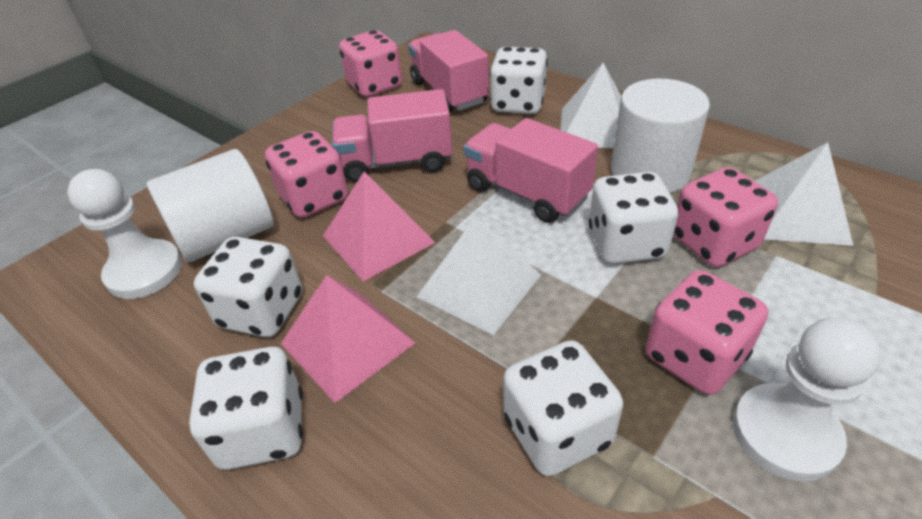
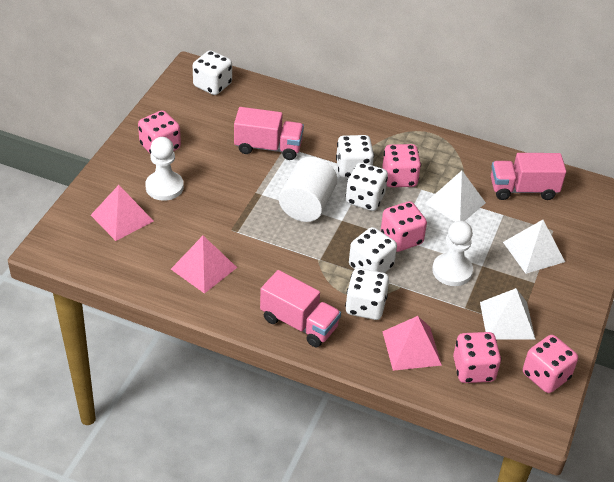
pink dice: [265,131,348,218] [339,30,402,97] [646,270,768,395] [673,167,778,267] = 4 -> [138,110,181,154] [381,201,427,252] [382,144,421,187] [453,332,501,383] [523,335,578,393] = 5
pink pyramid: [281,275,415,403] [323,172,435,282] = 2 -> [91,185,154,241] [171,236,237,294] [382,316,442,371] = 3
white cylinder: [146,149,274,262] [611,79,710,193] = 2 -> [279,157,337,222] = 1

